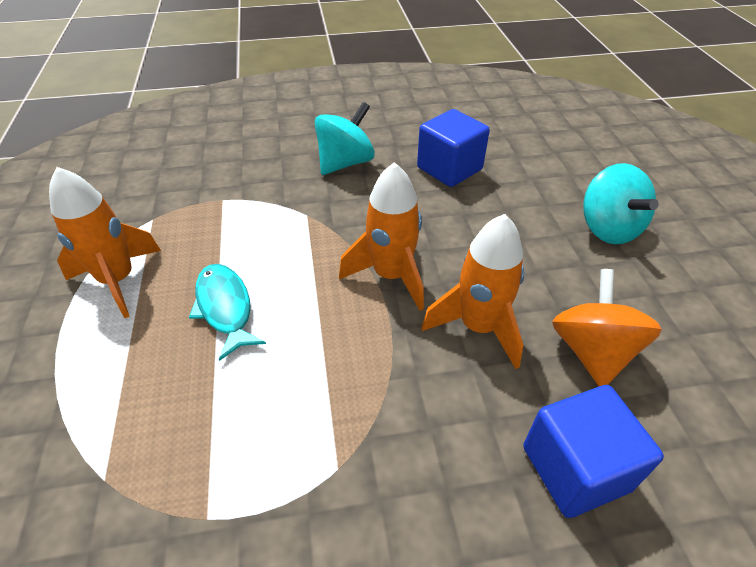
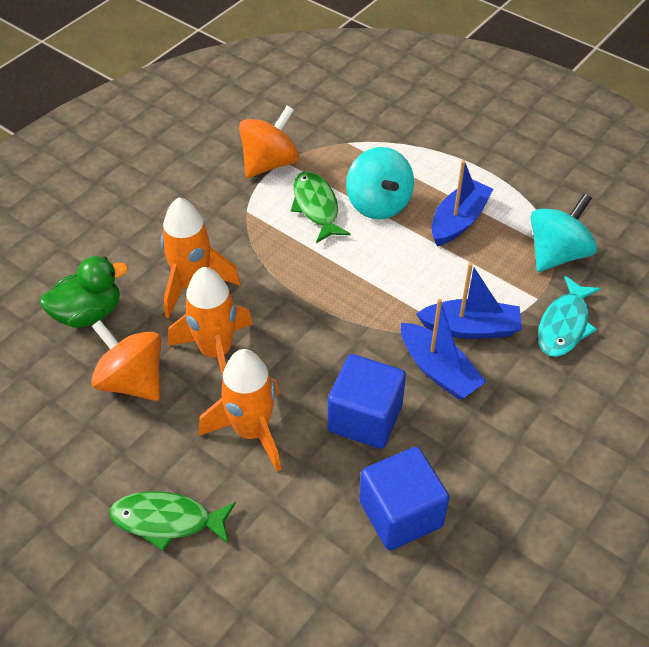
blue boat: none = 0 -> [401,299,487,400] [416,263,522,339] [432,160,493,246] = 3
green duck: none = 0 -> [40,256,128,328] = 1
green fish: none = 0 -> [109,491,236,551] [291,171,351,243] = 2
orange spinning top: [552,269,662,386] = 1 -> [91,320,161,401] [239,106,299,178] = 2

